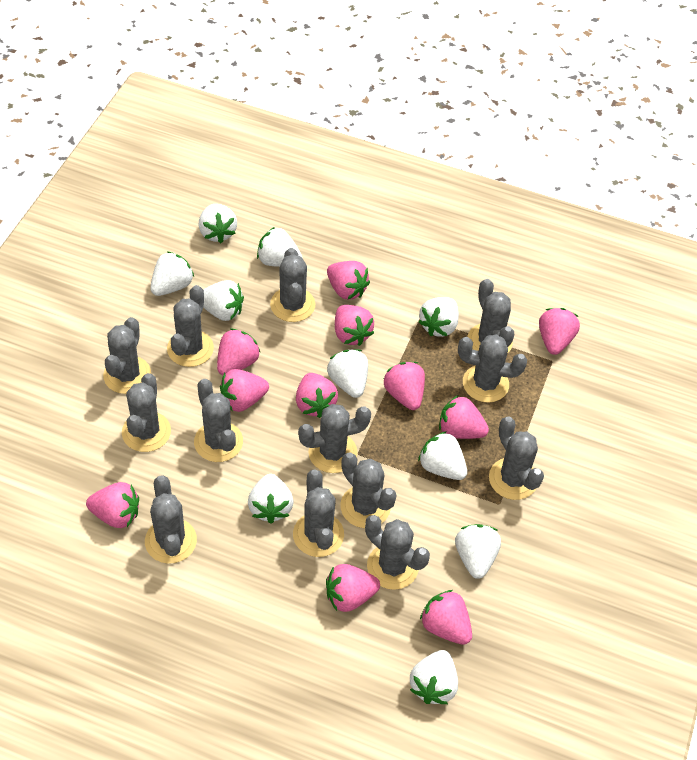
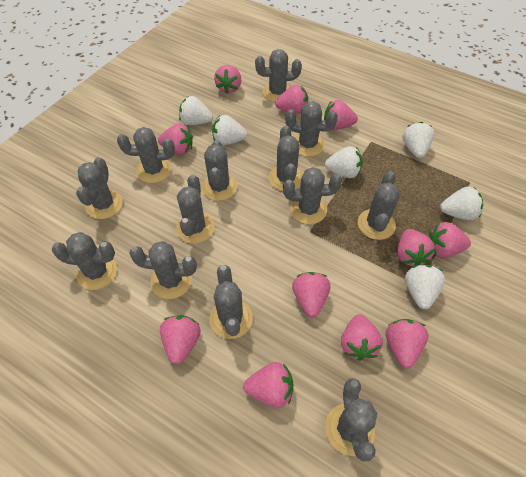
white strawberry: [150,251,194,296] [198,204,237,243] [203,280,244,321] [248,474,293,524] [257,227,303,267] [327,349,368,398] [410,650,458,704] [418,297,459,337] [418,431,467,480] [455,524,501,579] = 10 -> [179,96,213,125] [212,115,247,145] [325,146,363,178] [402,122,435,158] [405,265,445,309] [440,187,483,220] = 6

